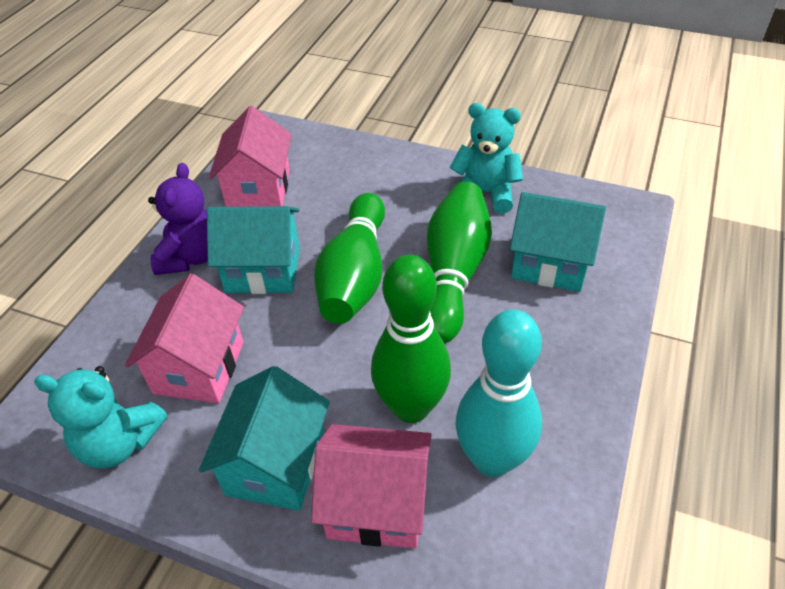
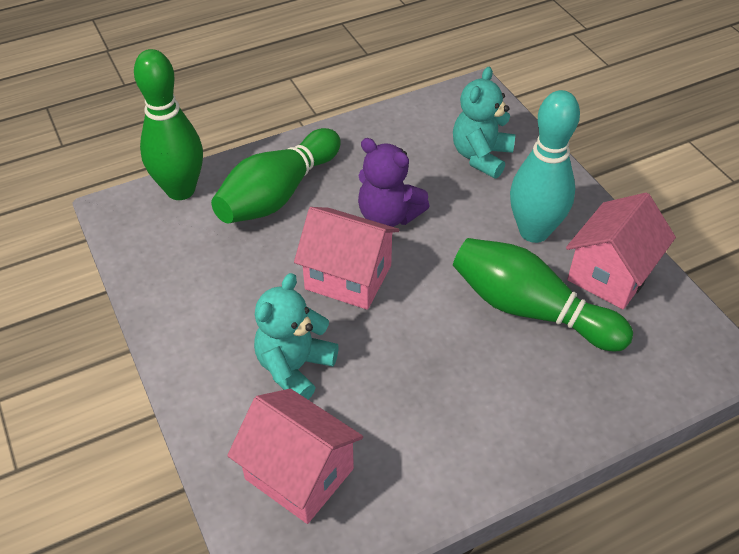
turquoise house: [199,366,330,511] [207,206,300,294] [510,192,606,292] = 3 -> none = 0

